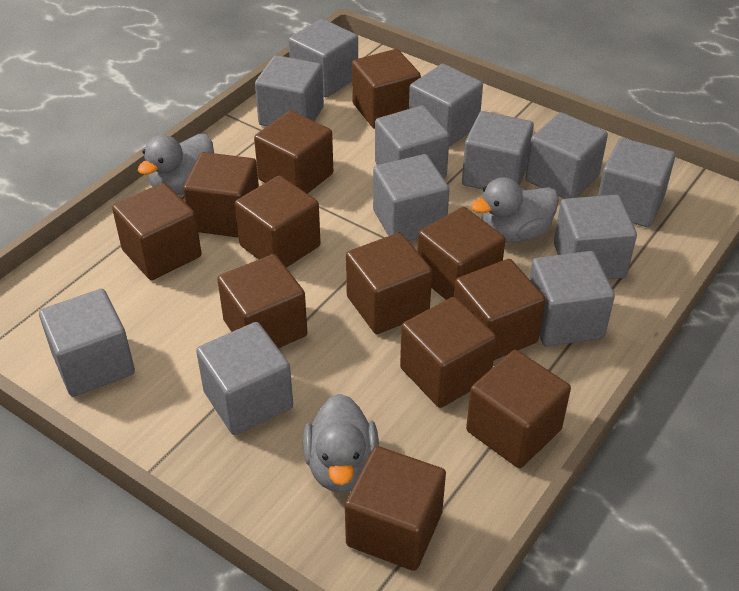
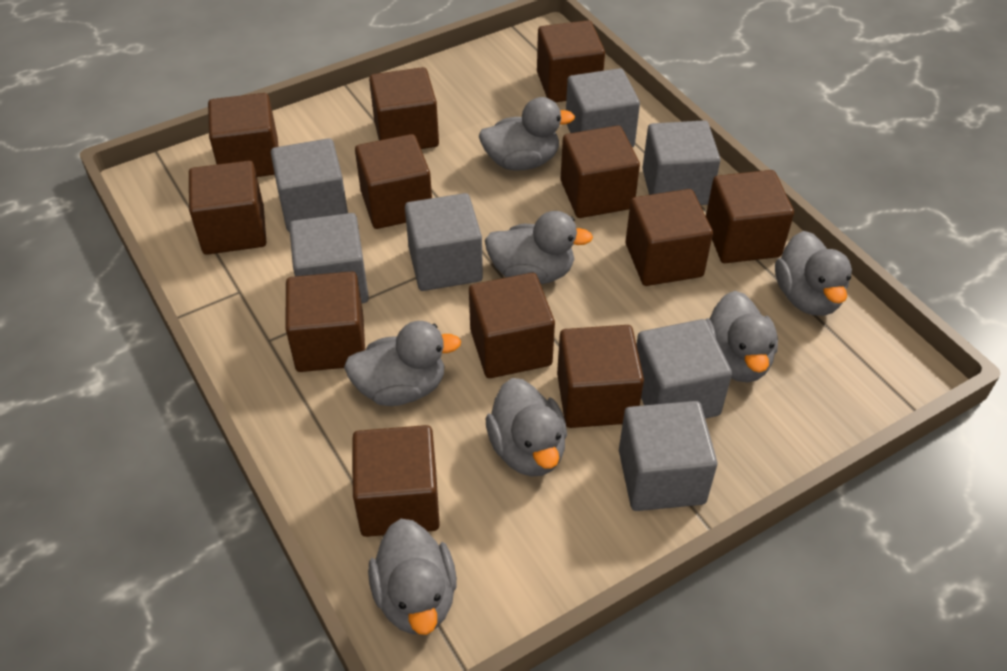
grey cube: [39,289,135,397] [196,322,293,435] [255,55,324,126] [289,19,358,97] [373,154,450,241] [375,105,450,178] [409,64,483,147] [462,111,534,190] [526,112,608,199] [529,251,615,346] [554,195,637,279] [598,138,675,228] = 12 -> [271,138,348,232] [289,213,369,303] [405,193,483,291] [566,68,640,148] [619,401,718,511] [636,319,732,419] [642,120,720,205] = 7
grey duck: [138,134,214,195] [303,394,379,493] [471,177,559,243] = 3 -> [344,321,461,406] [368,519,457,635] [479,97,575,171] [485,211,593,284] [486,378,567,477] [706,291,778,382] [775,231,852,316] = 7

